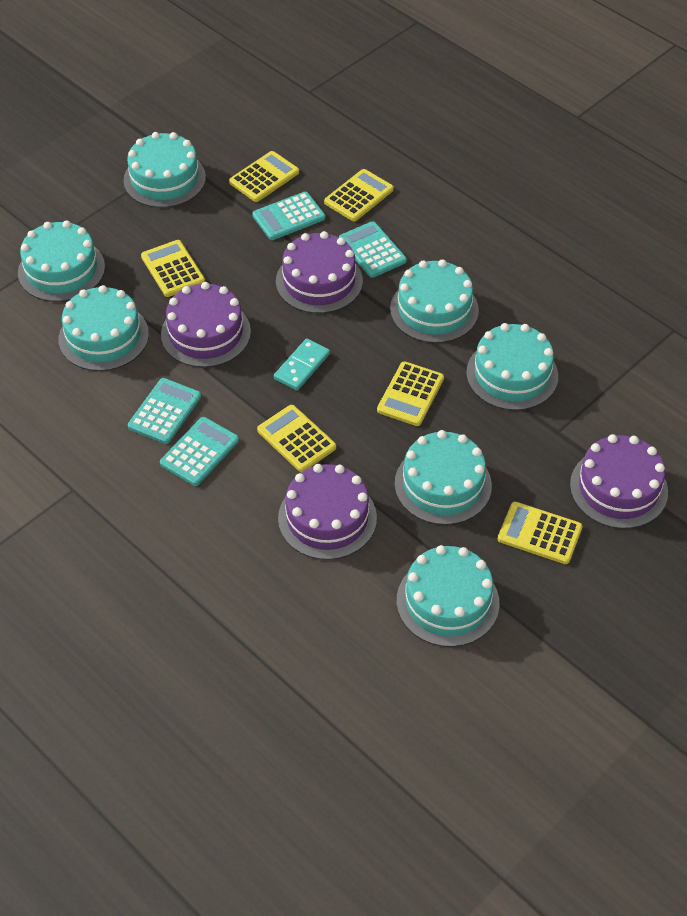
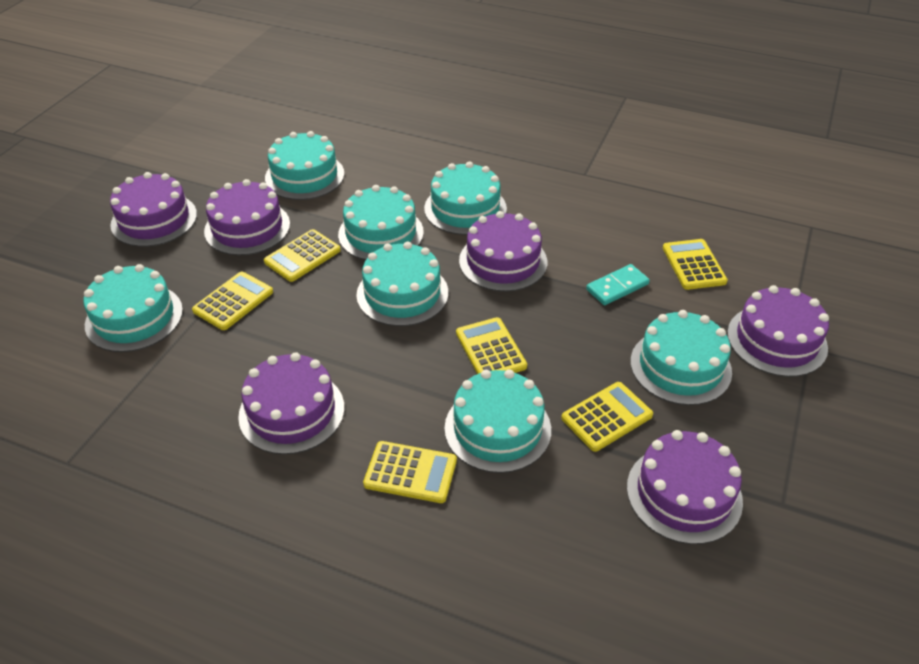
purple cake: [161,282,251,367] [276,231,363,313] [278,464,377,560] [570,434,668,529] = 4 -> [110,172,197,247] [204,179,290,255] [238,352,344,455] [459,211,547,292] [627,430,743,544] [727,285,829,377] = 6
turquoise calculator: [128,378,201,444] [160,417,239,486] [252,192,325,240] [339,221,407,278] = 4 -> none = 0

